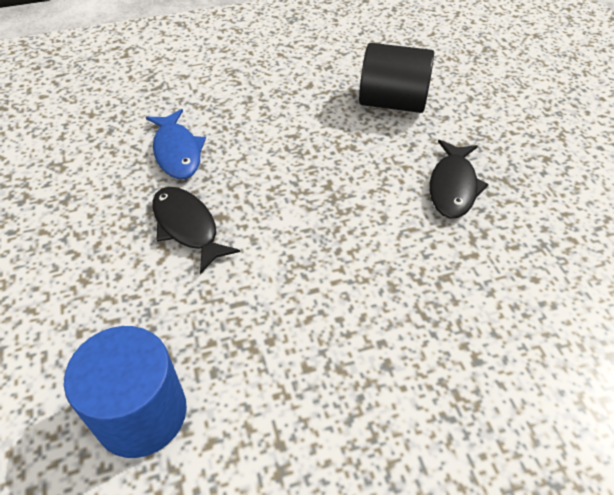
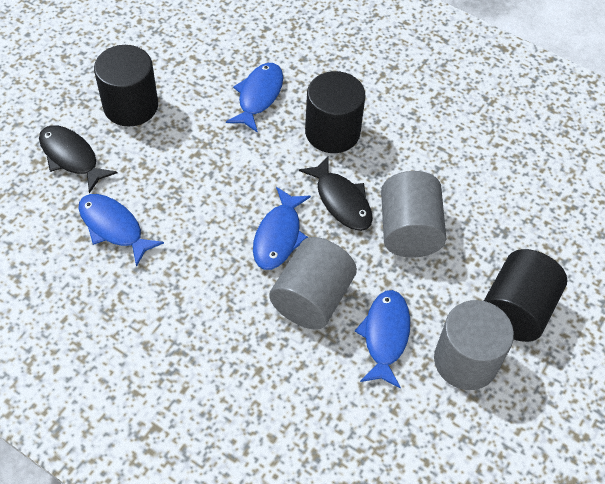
black cylinder: [359,43,434,113] = 1 -> [94,45,158,126] [305,71,366,153] [484,249,567,342] = 3
blue cylinder: [64,326,187,458] = 1 -> none = 0
blue fish: [146,109,206,179] = 1 -> [78,194,164,267] [226,63,283,133] [253,187,311,270] [355,290,410,389] = 4
grey cylinder: none = 0 -> [269,237,357,330] [381,171,446,258] [434,300,514,390] = 3

